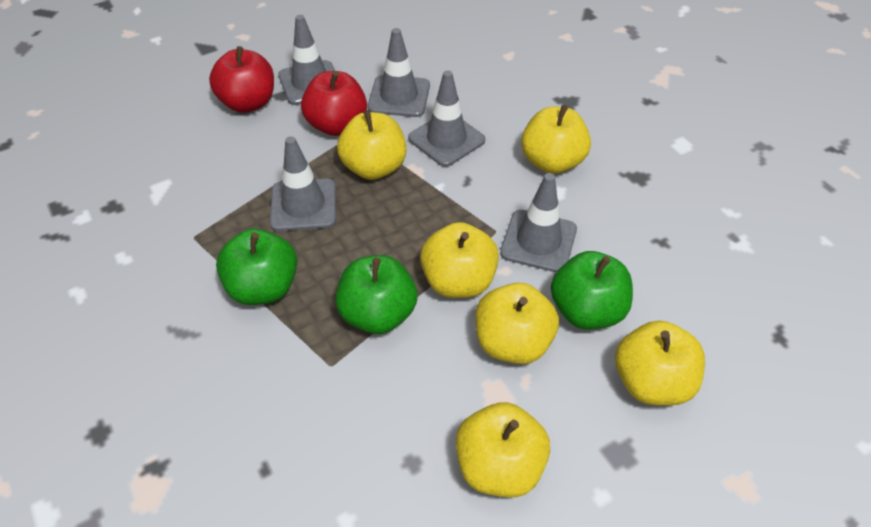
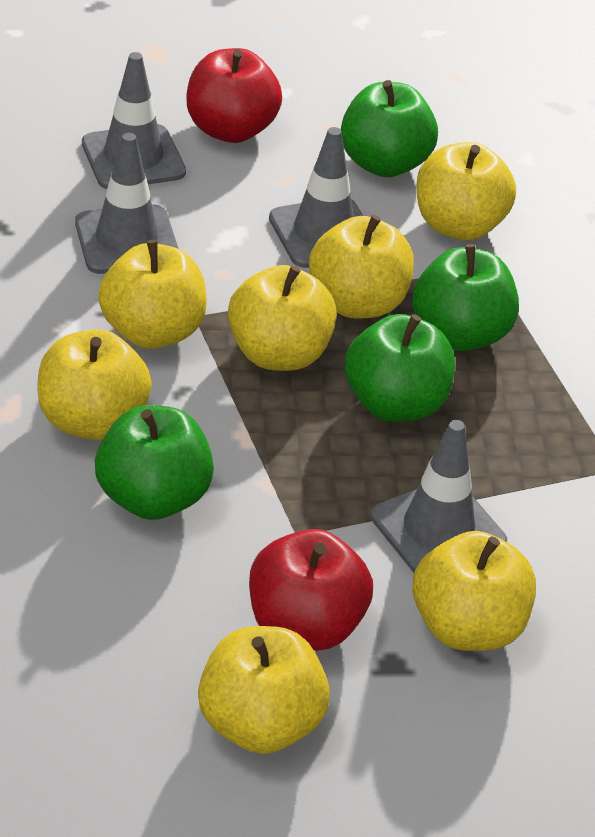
green apple: [216,229,297,305] [336,255,417,334] [551,251,633,329] = 3 -> [95,405,214,520] [341,80,438,177] [344,314,455,422] [412,244,519,351] = 4
grey traffic cone: [270,136,336,231] [278,15,335,105] [368,28,430,117] [408,71,485,167] [500,173,577,273] = 5 -> [75,133,179,274] [82,52,186,189] [269,127,363,268] [371,420,507,573] = 4
yellow apple: [337,110,406,180] [420,222,499,298] [456,402,550,497] [475,283,559,364] [521,105,591,174] [615,320,705,406] = 6 -> [38,329,152,440] [98,240,207,349] [198,626,330,754] [228,265,337,371] [309,215,414,319] [412,531,536,651] [417,142,516,240] = 7

